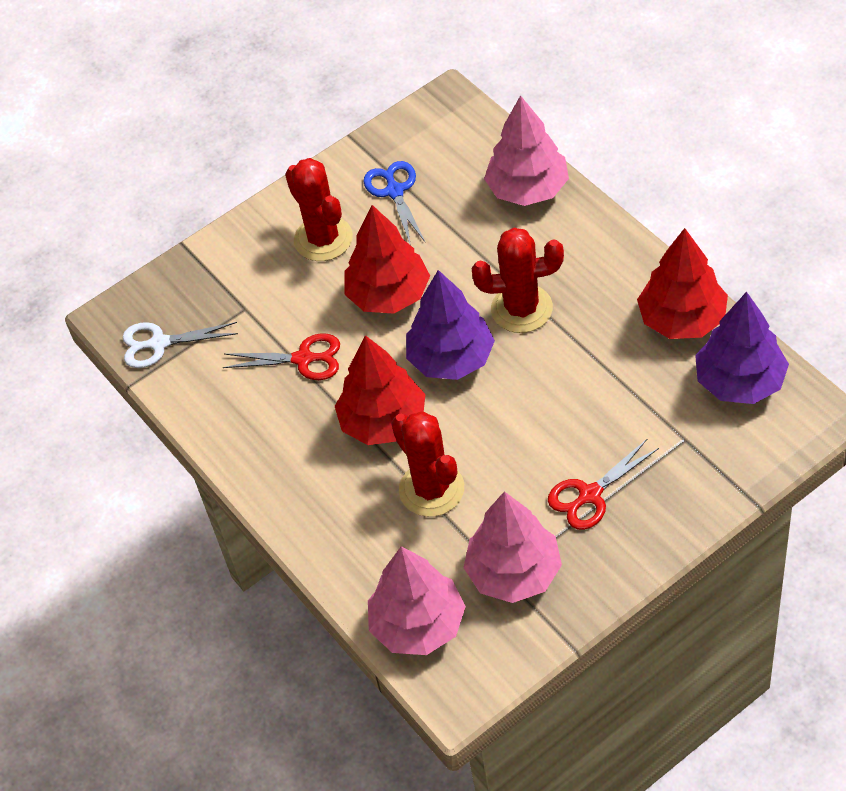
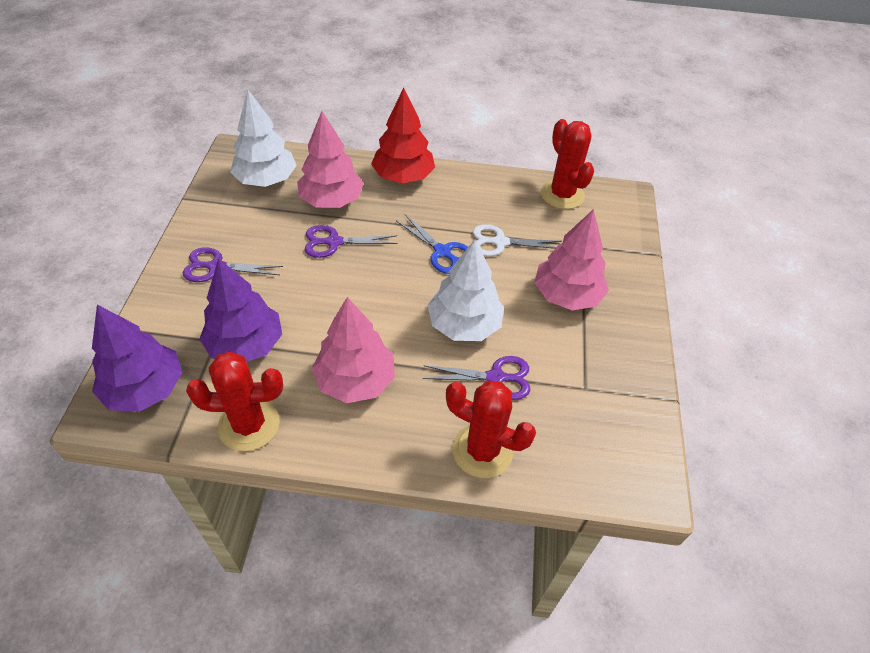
purple scissors: none = 0 -> [183,247,283,282] [305,225,398,258] [423,356,530,400] = 3
red scissors: [223,333,340,380] [548,439,659,530] = 2 -> none = 0
red tree: [335,335,425,445] [344,205,430,314] [637,228,728,339] = 3 -> [371,88,435,183] = 1
white tree: none = 0 -> [230,90,297,187] [427,239,504,341] = 2

